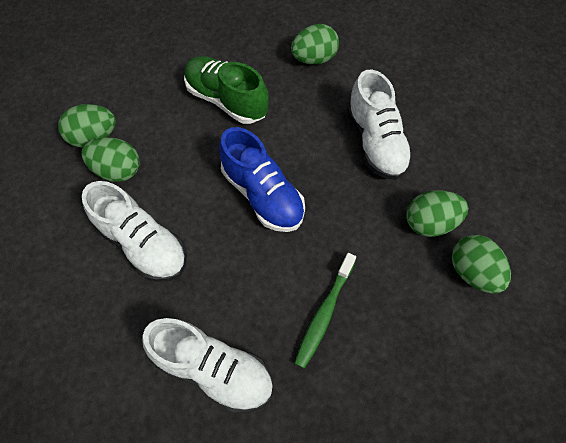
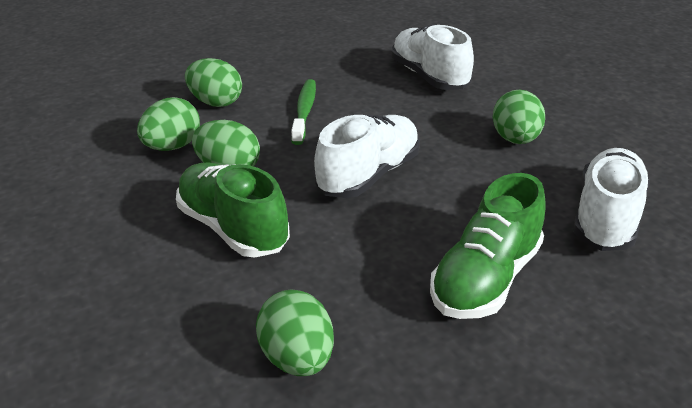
blue shoe: [219,127,305,232] = 1 -> none = 0
green shoe: [184,56,269,124] = 1 -> [176,163,290,258] [430,173,546,319] = 2

